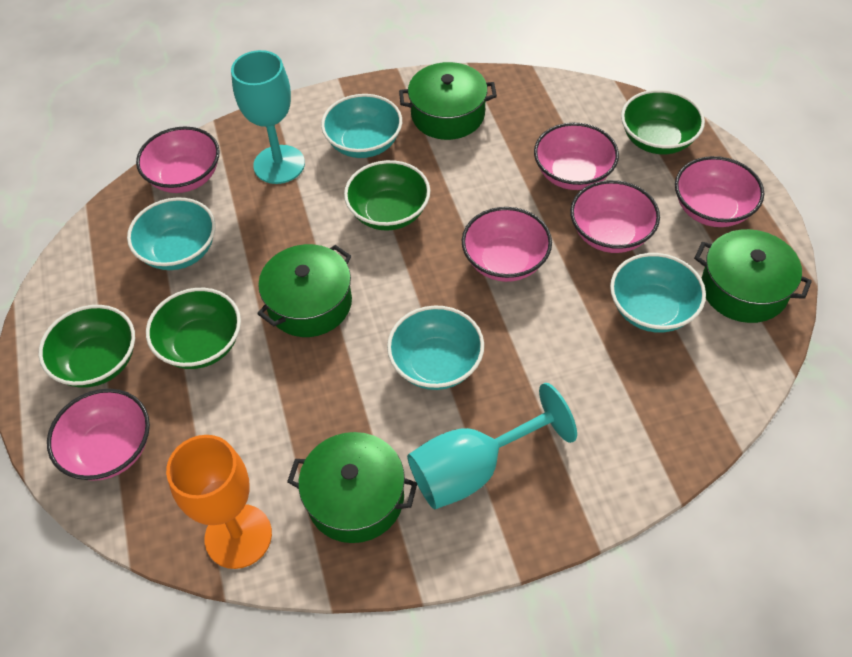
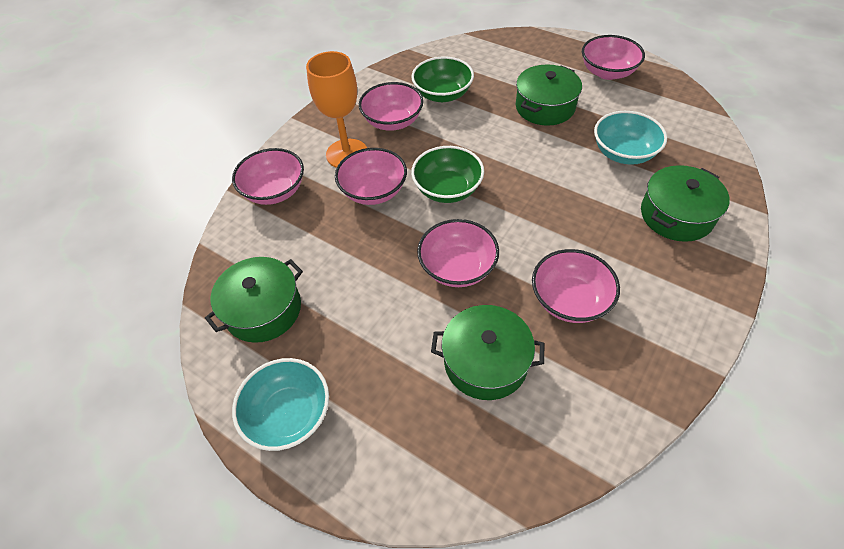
green bowl: [39,305,135,388] [146,288,241,369] [344,160,430,231] [621,90,705,154] = 4 -> [411,57,474,102] [411,146,484,203] = 2
turquoise bowl: [127,197,216,270] [321,94,402,158] [387,306,484,390] [610,253,706,332] = 4 -> [232,358,329,451] [594,111,667,165] = 2
turquoise goblet: [231,50,305,184] [407,383,577,509] = 2 -> none = 0

